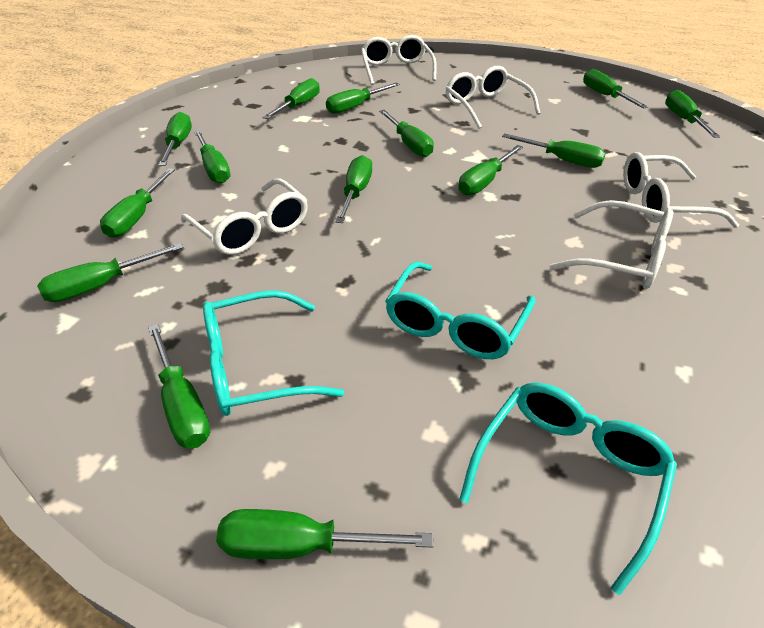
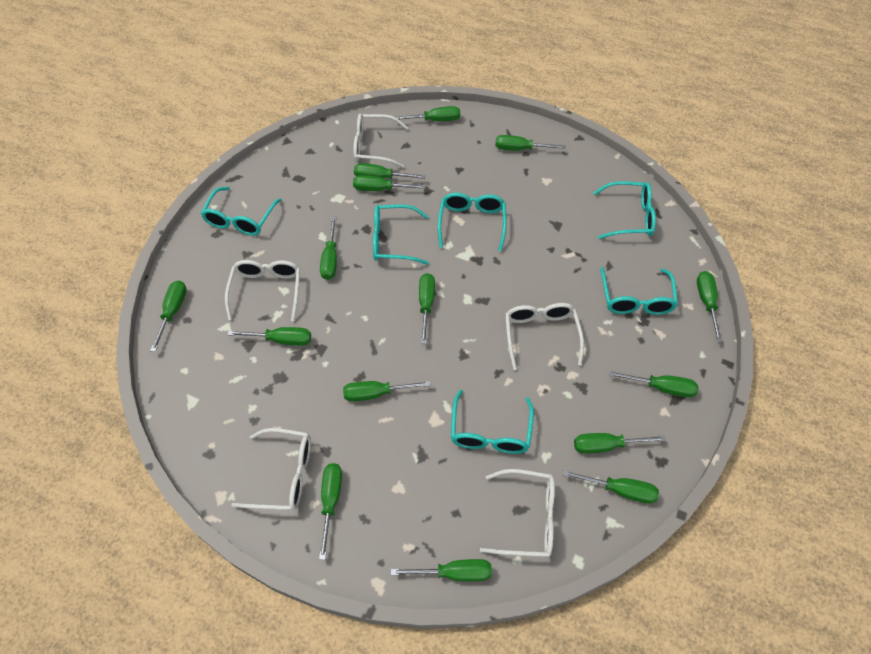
green screwdriver: [37,243,184,302] [100,168,175,238] [148,324,210,449] [158,112,192,166] [194,130,231,183] [216,509,433,559] [263,78,320,119] [326,83,400,114] [335,155,372,223] [379,110,434,157] [458,145,523,195] [502,133,606,168] [583,69,648,109] [665,90,720,138] = 14 -> [150,281,187,352] [227,327,311,346] [319,463,342,560] [320,216,337,280] [343,381,431,402] [353,175,426,191] [354,163,425,179] [391,559,492,581] [396,106,460,121] [419,273,435,344] [495,135,565,151] [563,470,659,504] [574,433,666,454] [609,371,698,398] [697,271,722,342] = 15
turquoise glasses: [203,290,344,416] [385,262,536,359] [459,382,677,595] = 3 -> [201,187,281,236] [373,204,429,265] [438,193,507,251] [451,390,534,454] [593,181,656,239] [600,267,678,315] = 6

